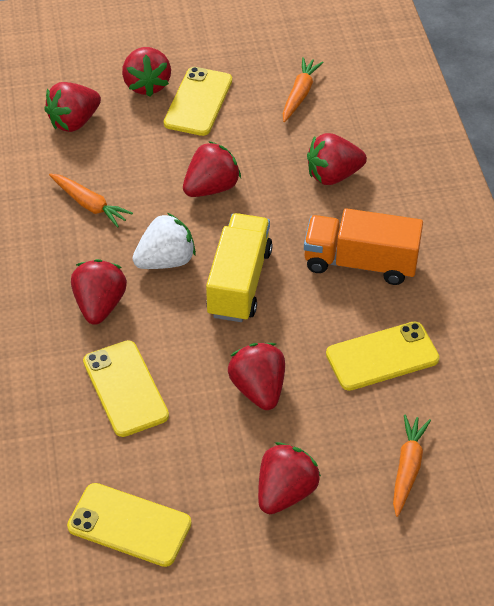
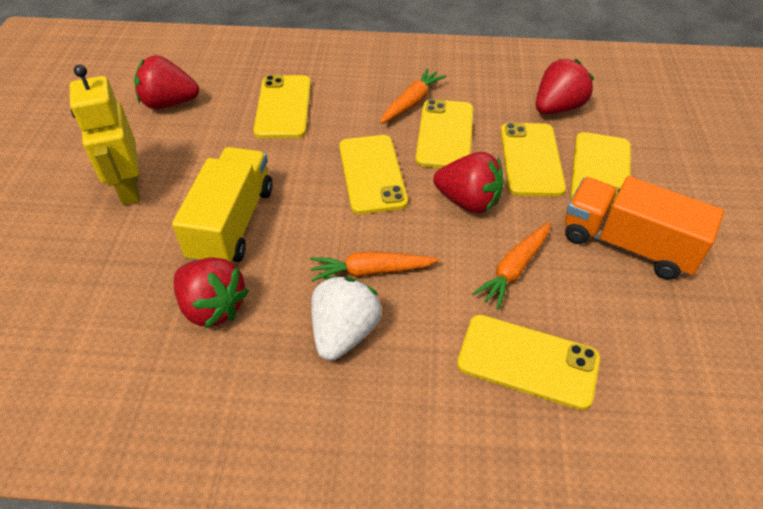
red strawberry: [44,82,101,132] [71,259,127,325] [122,47,171,97] [183,141,241,197] [228,343,285,410] [258,442,321,514] [307,133,367,185] = 7 -> [134,55,199,109] [174,258,249,328] [433,152,504,213] [536,59,594,114] = 4
yellow phone: [67,483,191,567] [83,340,169,437] [164,67,232,136] [326,321,439,391] = 4 -> [253,75,311,138] [339,135,408,214] [415,99,473,168] [457,315,600,410] [501,123,566,197] [570,132,631,210] = 6
yellow robot: none = 0 -> [70,64,140,205] = 1

